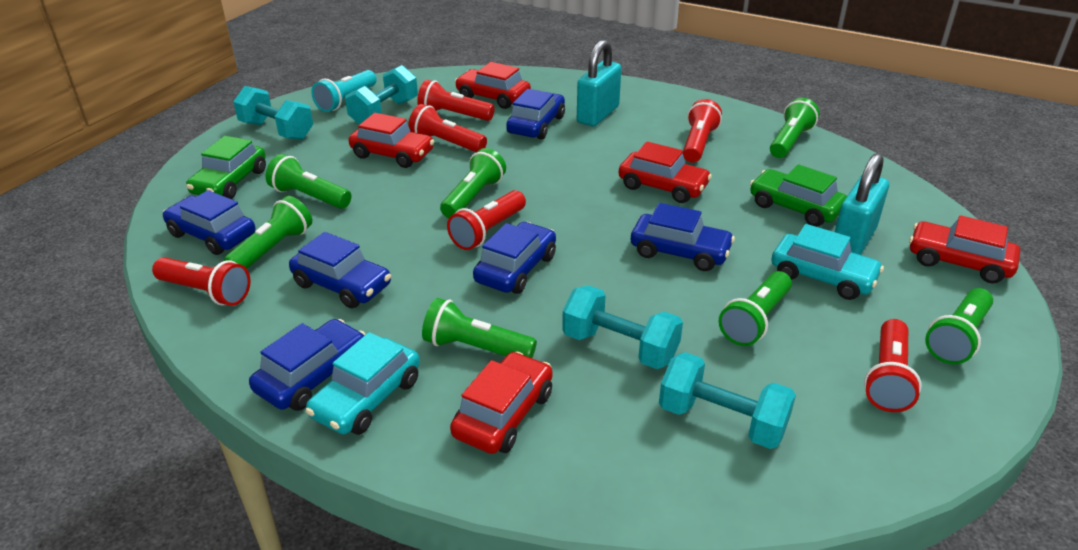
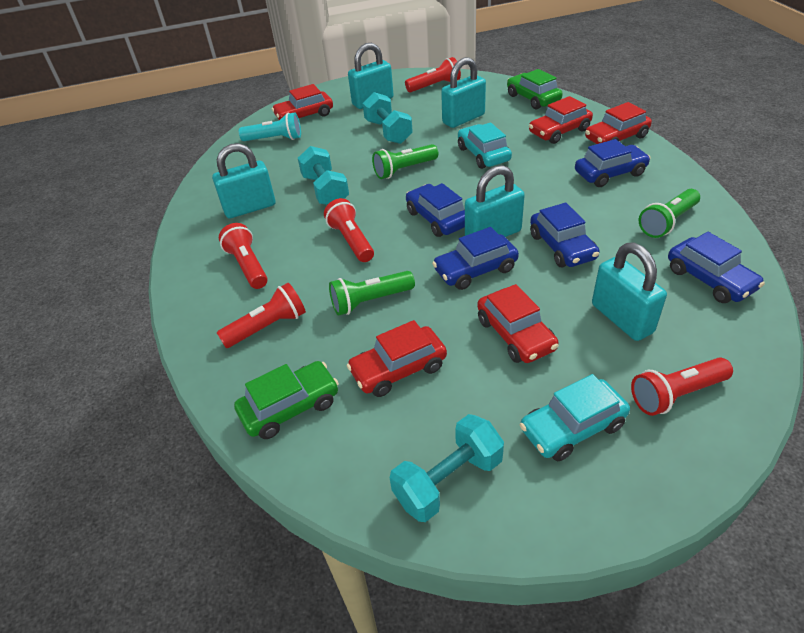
blue car: [163,190,256,255] [249,319,366,411] [289,232,391,308] [473,222,556,294] [506,89,565,140] [631,203,735,271] = 6 -> [406,183,465,237] [432,227,519,290] [530,203,600,268] [575,139,650,187] [668,232,765,303] = 5
green flashlight: [224,196,312,269] [266,154,351,209] [422,298,537,358] [440,148,506,218] [718,271,792,346] [770,98,819,158] [925,288,993,364] = 7 -> [329,271,415,316] [372,144,438,179] [639,189,700,238] = 3
red flashlight: [152,257,251,306] [408,104,487,153] [417,80,495,121] [447,190,526,250] [683,99,722,163] [864,319,922,412] = 6 -> [217,283,306,348] [219,223,268,289] [324,198,374,262] [405,57,461,92] [631,357,733,416] = 5
turquoise dumbbell: [233,86,313,140] [345,65,418,125] [562,285,683,369] [659,352,796,449] = 4 -> [298,146,349,205] [363,92,413,144] [390,414,504,522] = 3
turquoise padlock: [577,40,621,126] [835,153,889,255] = 2 -> [212,143,275,218] [348,43,394,109] [441,57,486,128] [465,165,525,237] [592,243,667,341] = 5

